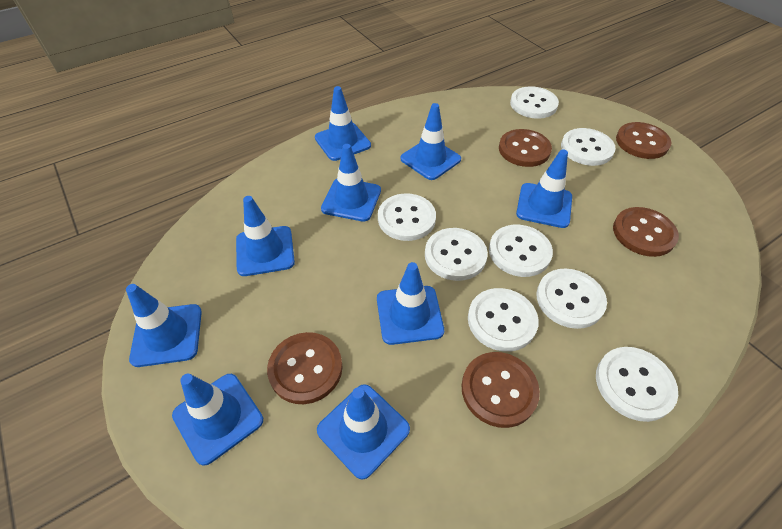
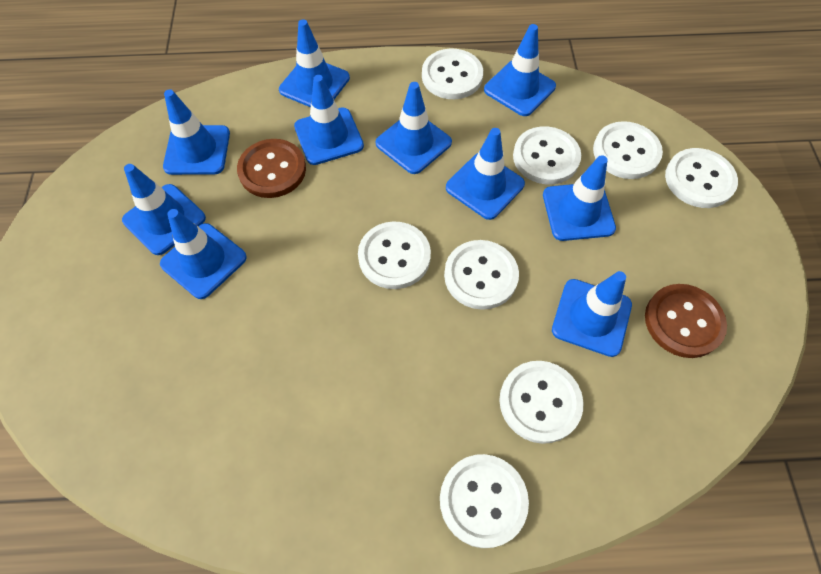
blue traffic cone: [126,284,202,367] [172,374,263,466] [236,196,295,276] [315,86,371,161] [317,384,410,480] [321,144,381,222] [377,262,444,345] [400,103,461,180] [516,149,572,228] = 9 -> [122,164,206,255] [160,209,247,299] [163,89,230,175] [279,19,350,107] [294,75,364,165] [376,82,452,174] [446,128,525,220] [484,24,556,116] [543,155,616,241] [552,271,632,357] = 10
brown button: [267,332,342,404] [461,352,540,428] [499,129,552,167] [613,207,679,257] [616,122,672,159] = 5 -> [237,139,306,198] [645,284,727,358] = 2

